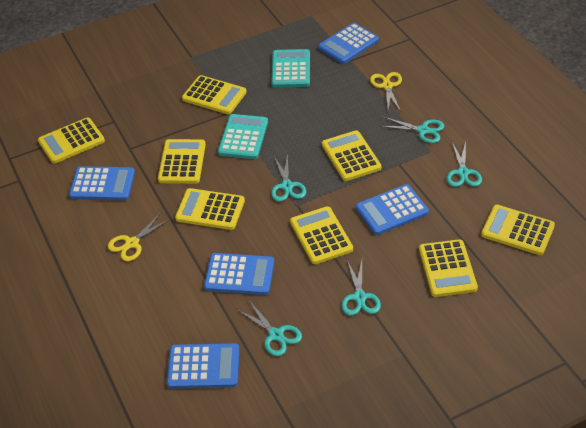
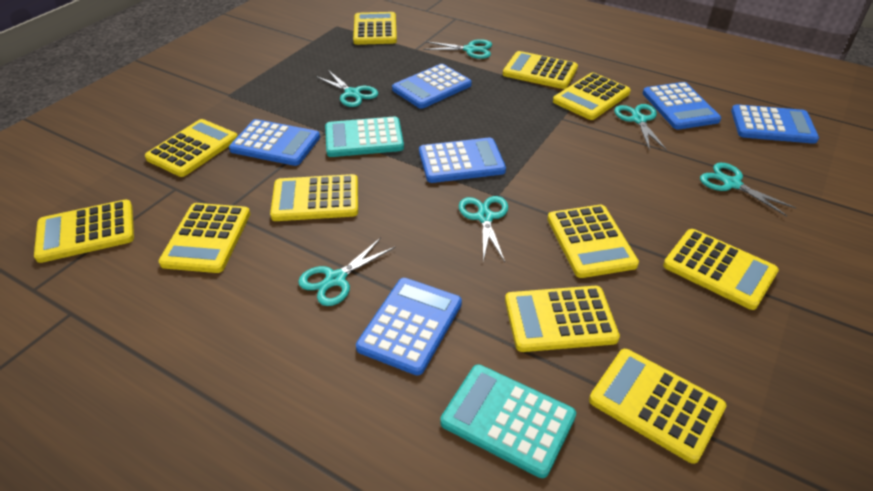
blue calculator: [69,166,135,200] [167,343,239,389] [204,253,274,295] [318,23,379,64] [356,184,429,235] = 5 -> [229,119,320,166] [356,278,462,376] [392,64,472,109] [419,138,506,183] [643,82,721,130] [731,104,819,144] = 6
turquoise scissors: [237,302,302,356] [271,154,307,202] [342,260,381,316] [380,117,445,143] [446,141,482,187] = 5 -> [298,238,395,306] [316,70,378,107] [423,39,492,59] [459,196,508,262] [614,104,667,151] [700,163,796,216] = 6
yellow calculator: [38,118,105,164] [158,139,206,184] [175,188,245,230] [182,75,247,114] [290,206,353,264] [322,130,381,181] [419,239,478,297] [481,205,555,255] = 8 -> [34,200,134,263] [145,119,238,177] [159,203,250,273] [270,174,358,221] [353,12,397,45] [503,51,578,89] [505,286,620,352] [548,205,639,278] [553,72,631,120] [589,349,727,464] [663,229,779,310] = 11
yellow scissors: [108,213,170,261] [370,72,402,112] = 2 -> none = 0

